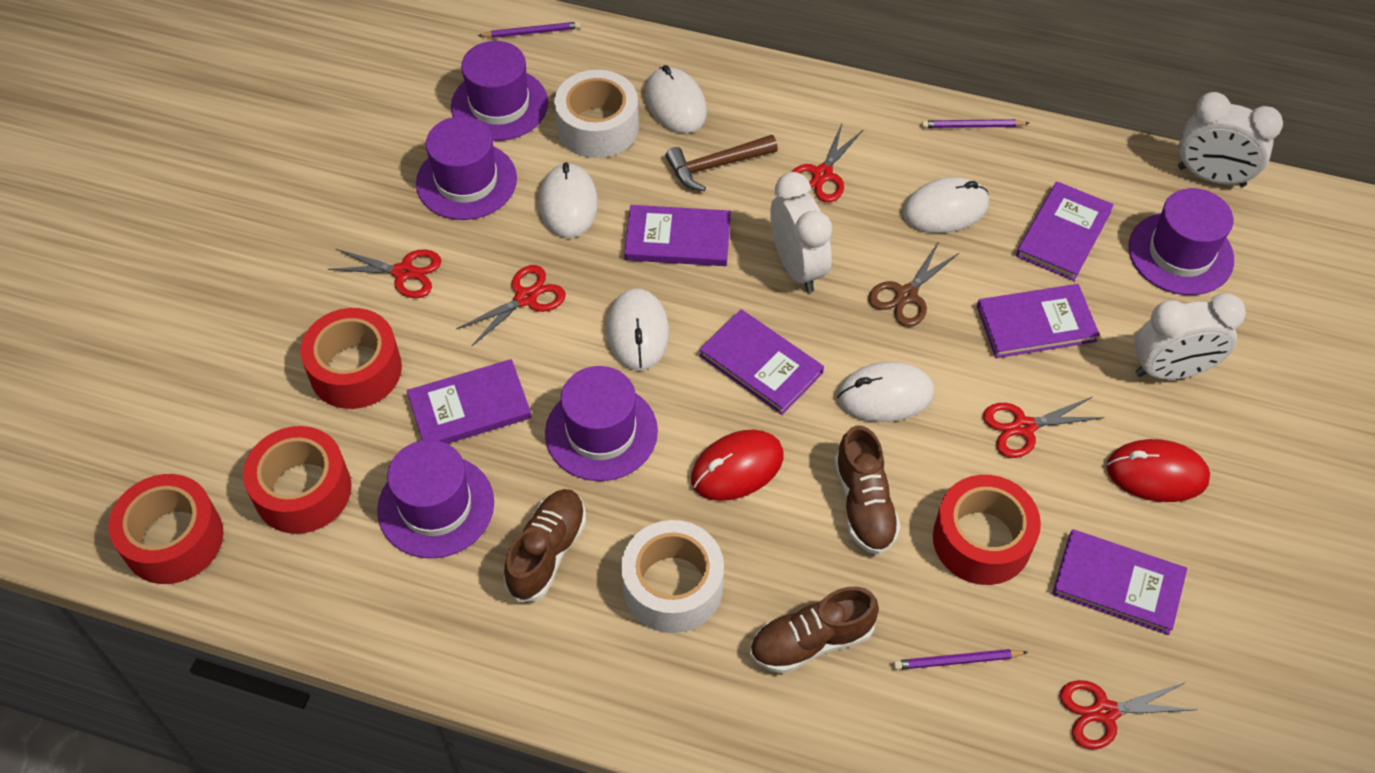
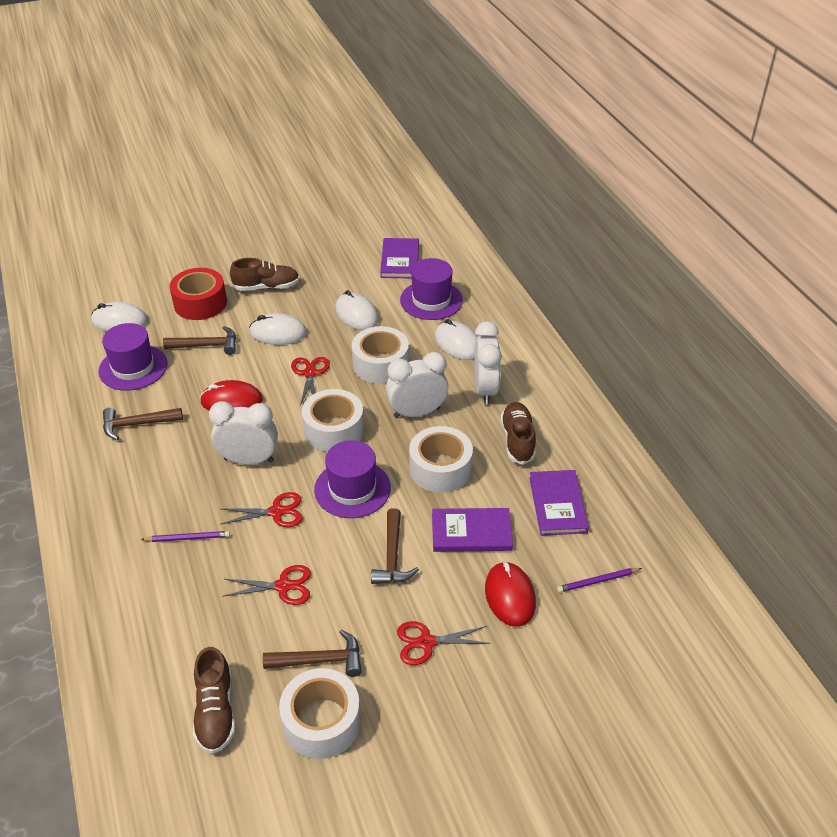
brown hammer: [665,135,778,191] = 1 -> [103,408,183,440] [163,326,236,355] [263,629,362,677] [371,508,419,584] = 4
brown scissors: [868,241,959,327] = 1 -> none = 0
purple book: [407,359,532,444] [624,205,731,266] [699,309,824,415] [977,284,1100,358] [1016,181,1114,281] [1052,529,1187,635] = 6 -> [380,238,419,278] [432,508,513,552] [529,470,589,536] = 3
purple hat: [377,440,494,558] [416,116,517,220] [451,41,548,141] [545,366,658,481] [1128,188,1234,295] = 5 -> [98,323,167,391] [314,440,391,518] [400,258,463,320] = 3
purple pencil: [478,22,581,38] [893,649,1028,670] [922,119,1029,128] = 3 -> [141,531,230,542] [557,568,642,593] = 2
red scissors: [328,249,441,298] [456,265,566,346] [791,123,864,202] [983,397,1105,458] [1060,680,1197,750] = 5 -> [221,492,303,527] [222,565,311,605] [291,357,330,406] [397,621,491,665] = 4
red tape: [109,474,223,584] [243,426,352,534] [300,308,402,409] [933,475,1041,585] = 4 -> [170,268,227,320] = 1
white mouse: [539,162,598,238] [606,288,669,370] [645,65,707,133] [837,362,934,422] [903,177,989,233] = 5 -> [91,302,148,332] [249,313,307,345] [335,290,379,330] [435,319,478,360] = 4
white tape: [554,70,639,158] [621,520,724,633] = 2 -> [279,668,361,759] [302,389,364,452] [352,326,409,384] [409,426,473,493] = 4

